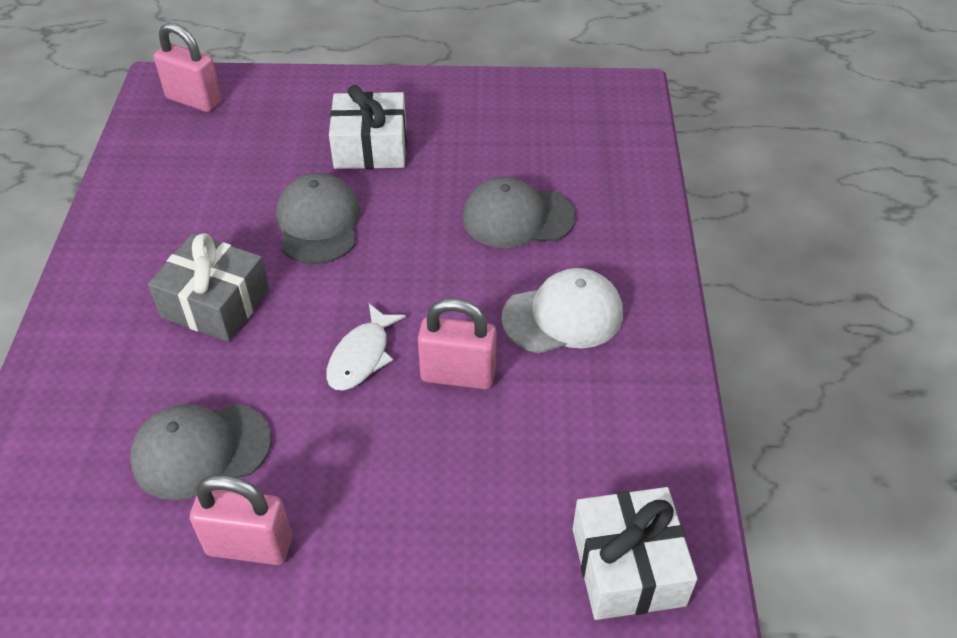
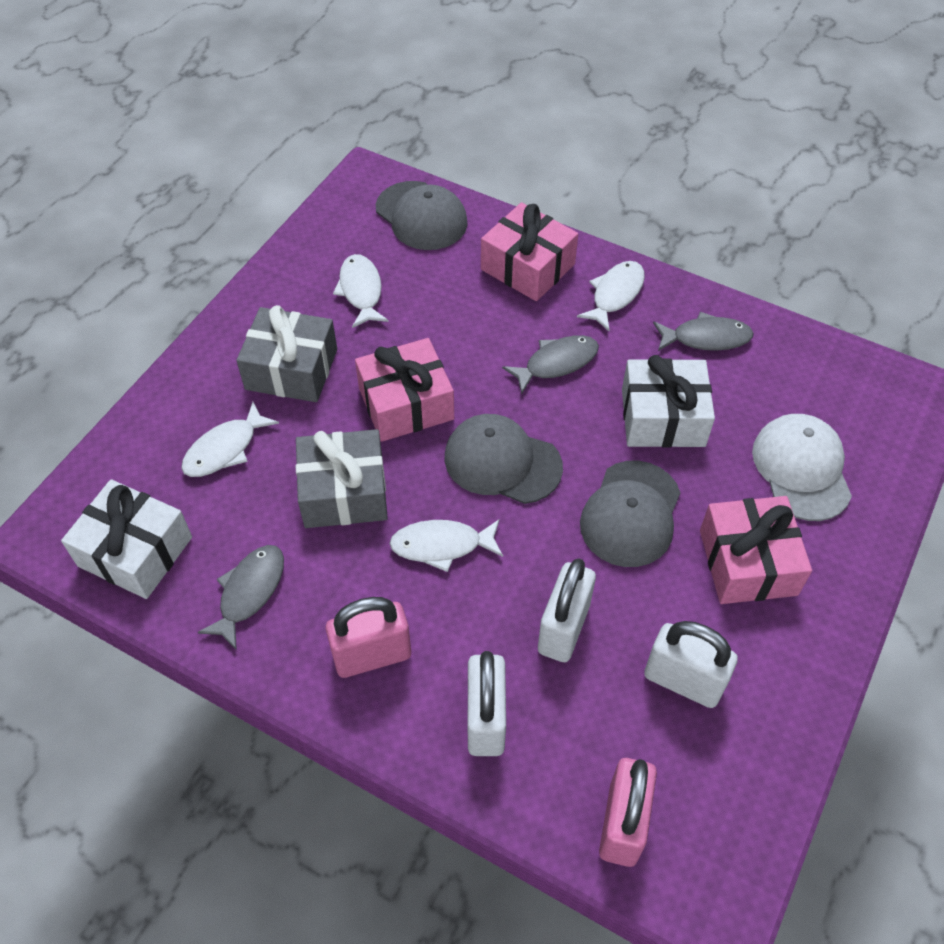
grey fish: none = 0 -> [197,545,284,650] [502,335,599,394] [653,312,754,351] = 3
grey gift: [148,233,270,342] = 1 -> [236,305,337,402] [296,429,388,528] = 2
pink gift: none = 0 -> [355,338,454,442] [481,202,578,301] [700,496,812,604] = 3
pink padlock: [154,23,222,112] [190,475,292,565] [418,298,497,390] = 3 -> [325,597,411,678] [599,758,657,867] = 2
white fish: [326,304,406,391] = 1 -> [181,402,279,477] [333,254,389,328] [389,519,503,572] [577,261,645,331] = 4
white padlock: none = 0 -> [468,651,506,756] [538,558,596,662] [644,621,738,708] = 3

